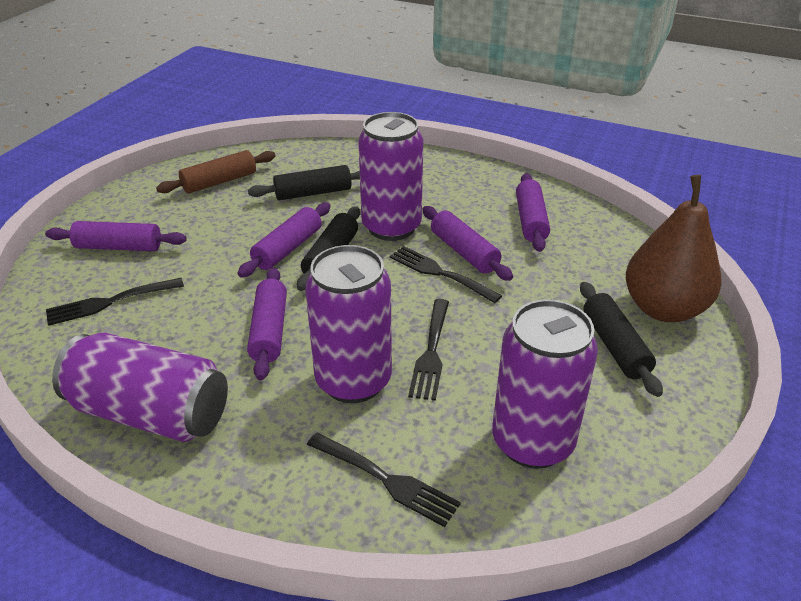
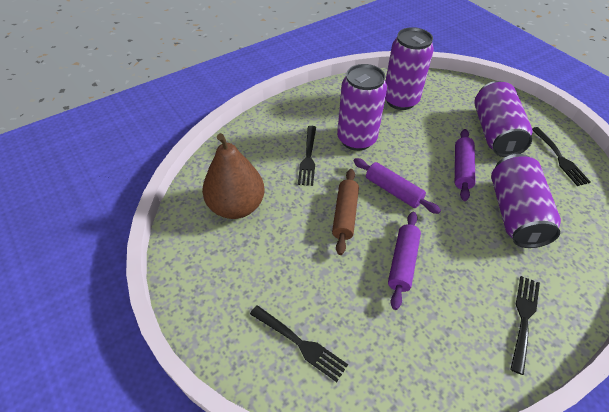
black rolling pin: [248,165,360,200] [297,206,360,291] [580,282,663,397] = 3 -> none = 0
purple rolling pin: [45,221,187,251] [237,203,331,277] [247,268,287,380] [422,206,513,281] [516,173,550,252] = 5 -> [354,158,441,214] [388,212,421,310] [455,129,476,201] = 3

